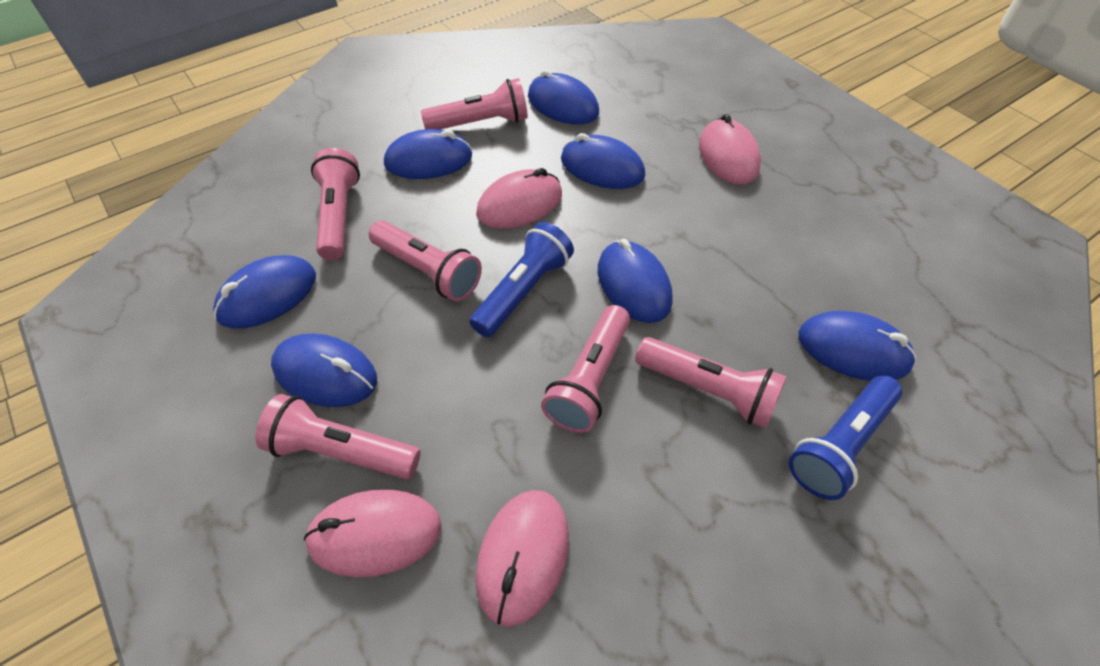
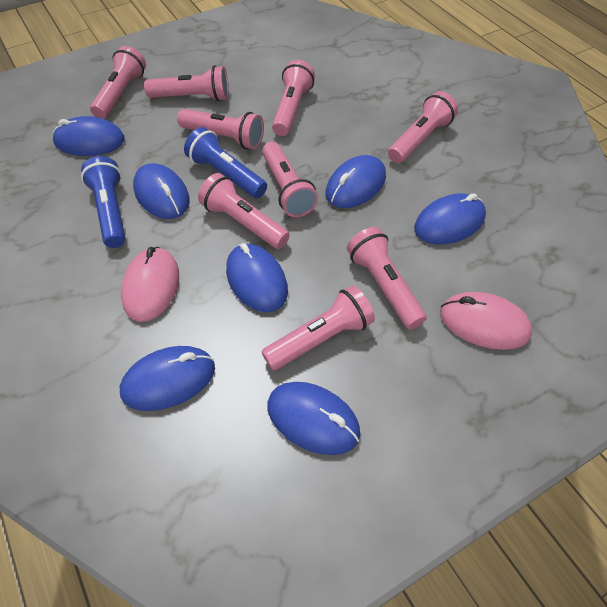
pink flashlight: [255,394,420,479] [311,148,360,260] [369,220,482,301] [421,78,528,129] [541,305,630,433] [635,337,787,429] = 6 -> [90,46,146,119] [144,65,229,101] [177,109,264,149] [198,173,290,249] [262,142,318,217] [262,286,375,371] [272,60,315,136] [347,227,427,329] [388,91,458,163] = 9
pink mouse: [304,490,442,577] [476,168,562,229] [476,490,569,627] [699,114,761,184] = 4 -> [121,247,179,322] [440,292,532,350] = 2

